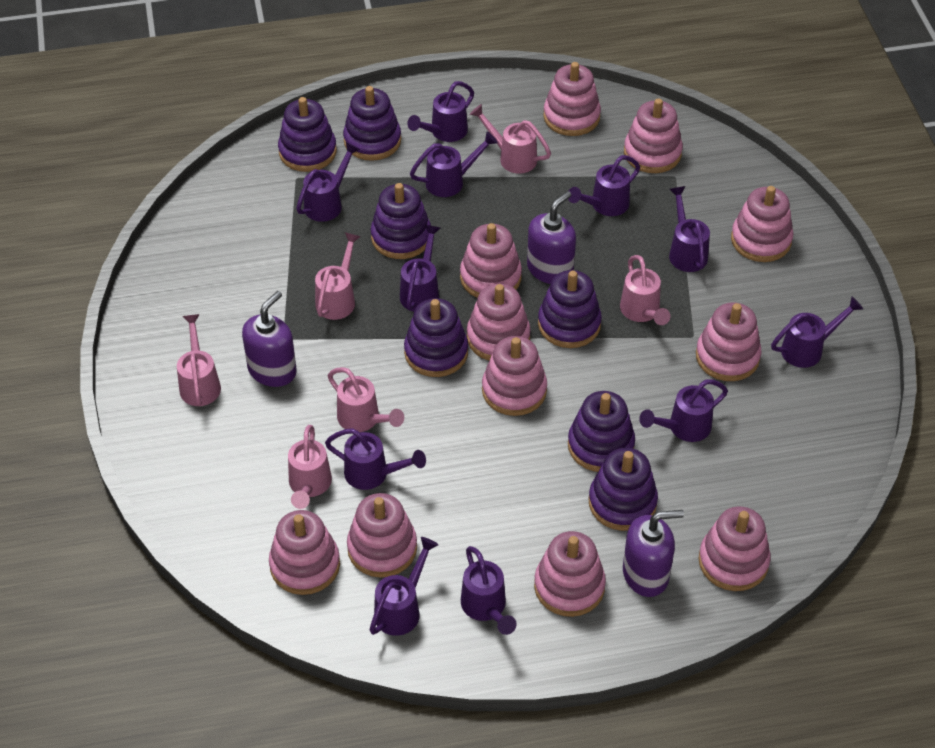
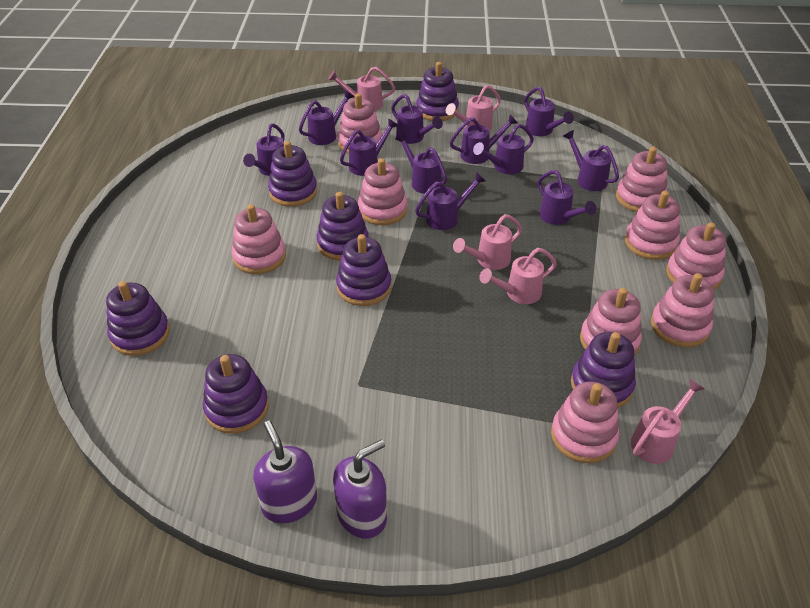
pink stacking toy: [269,510,340,595] [347,493,417,578] [460,223,522,298] [467,283,531,361] [482,336,547,416] [534,531,606,617] [543,62,601,136] [624,98,683,173] [696,302,762,381] [698,506,771,591] [731,186,793,262] = 11 -> [232,204,286,274] [338,93,382,154] [358,158,407,225] [551,381,620,463] [580,288,642,356] [616,147,667,212] [625,191,680,260] [651,273,714,347] [666,222,726,290] = 9
pink watering can: [177,314,221,406] [288,425,332,509] [315,232,361,320] [328,367,404,432] [470,104,551,174] [620,255,670,325] = 6 -> [328,67,395,111] [446,85,501,131] [453,214,522,270] [479,248,557,304] [631,379,705,464] = 5
purple soap dispenser: [242,291,297,387] [527,191,576,284] [623,510,684,597] = 3 -> [253,421,317,523] [333,439,387,539] = 2

